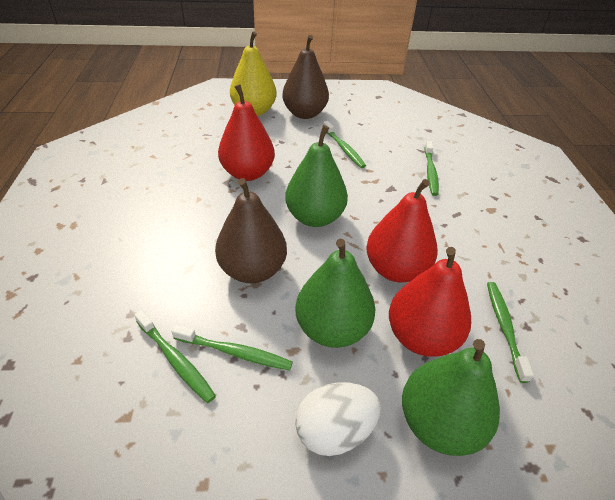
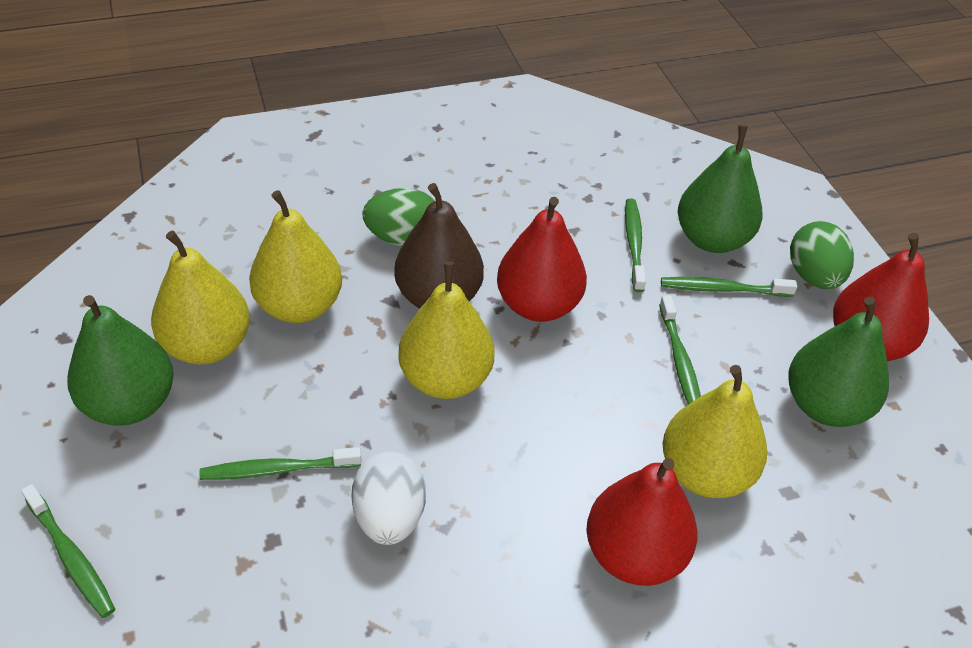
brown pear: [215,178,287,283] [282,35,329,119] = 2 -> [394,183,484,308] = 1
green egg: none = 0 -> [362,188,434,246] [790,221,854,289] = 2
yellow pear: [230,31,277,116] = 1 -> [151,231,250,364] [249,190,342,323] [398,261,494,399] [663,365,767,498] = 4

